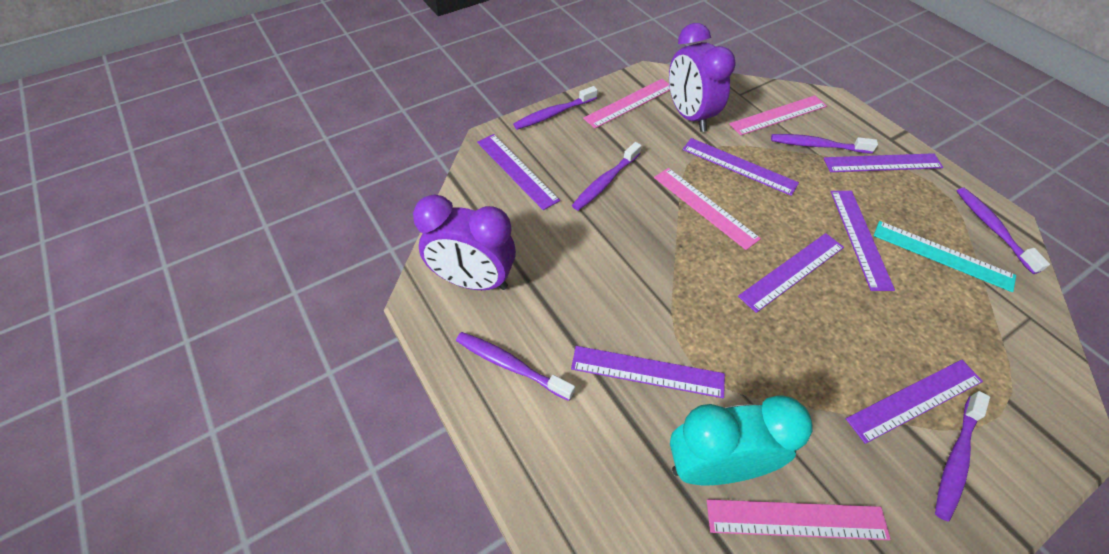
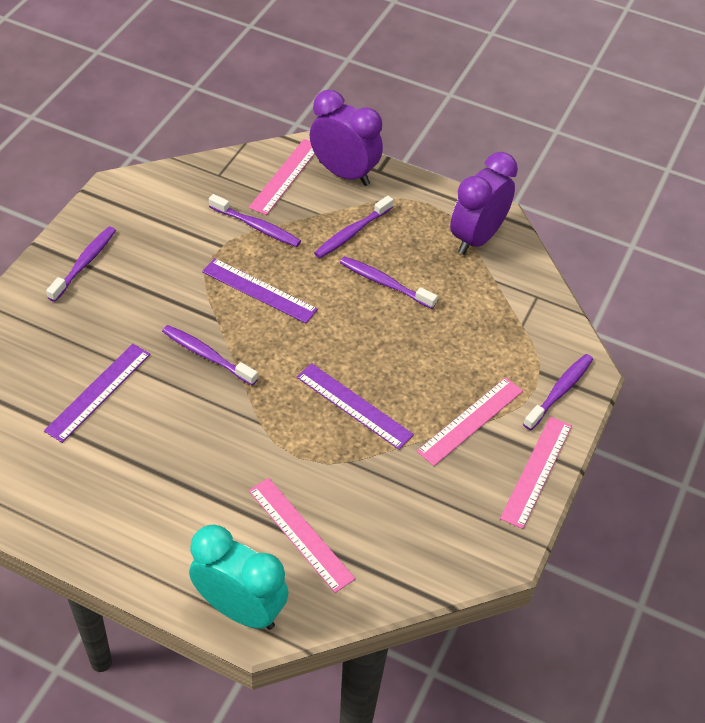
purple ruler: [477,134,560,210] [571,346,725,398] [683,138,799,196] [738,233,844,313] [823,153,943,172] [831,191,895,291] [846,360,983,444] = 7 -> [44,344,151,443] [202,258,318,323] [297,363,414,450] = 3
turquoise ruler: [874,221,1016,292] = 1 -> none = 0

